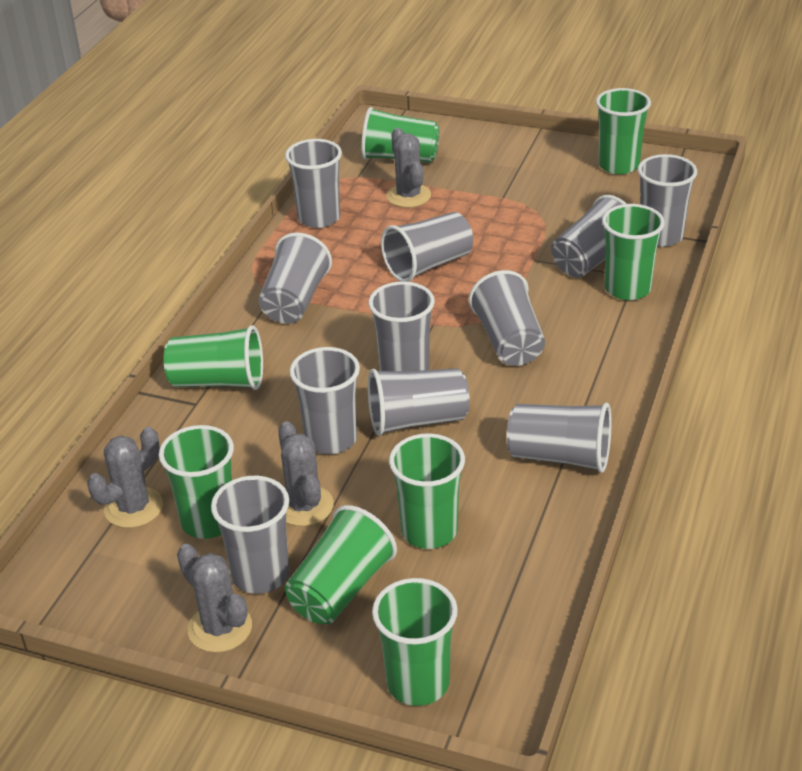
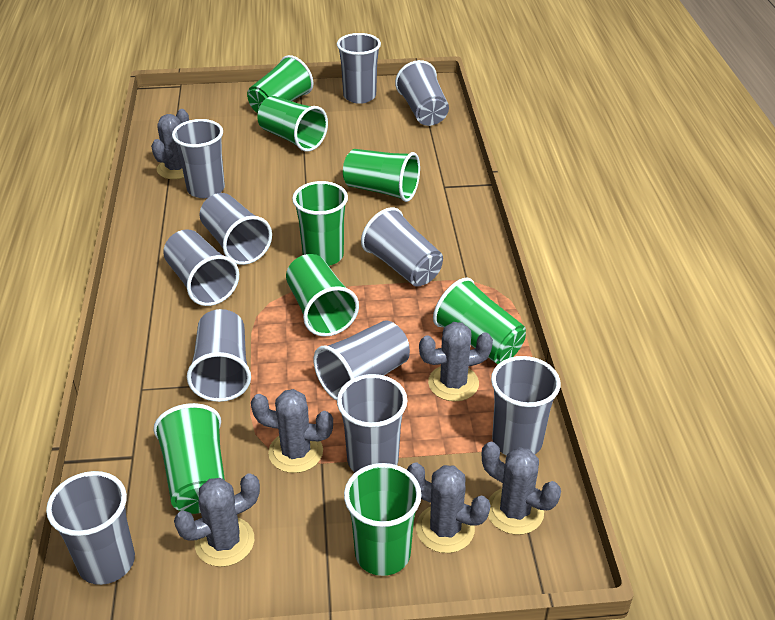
grey cactus: [87,427,163,528] [177,544,252,653] [278,421,334,526] [386,128,431,208] = 4 -> [151,109,189,179] [174,473,260,567] [251,389,333,473] [407,462,491,553] [419,322,493,401] [482,442,561,535] = 6

